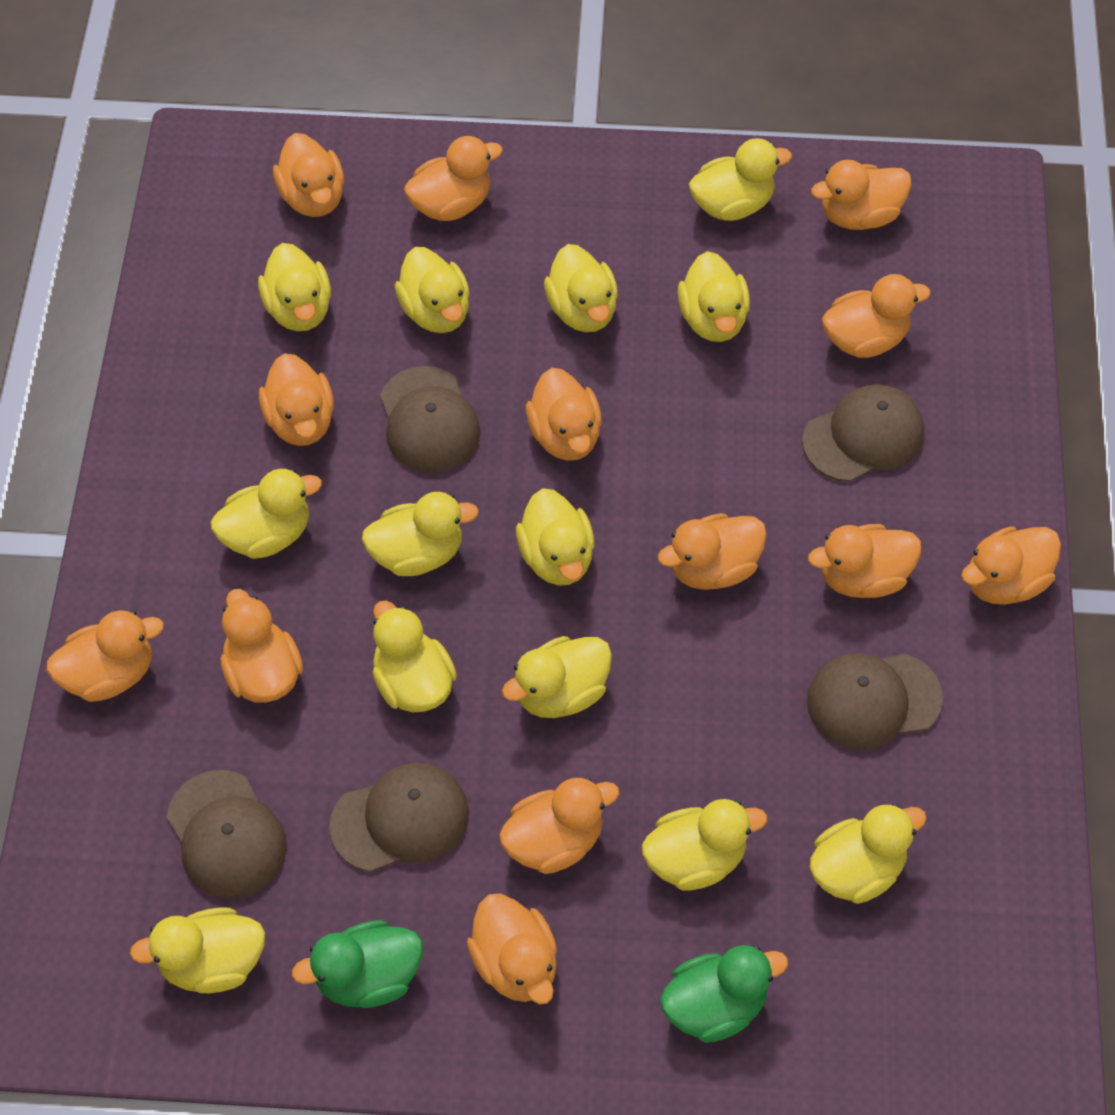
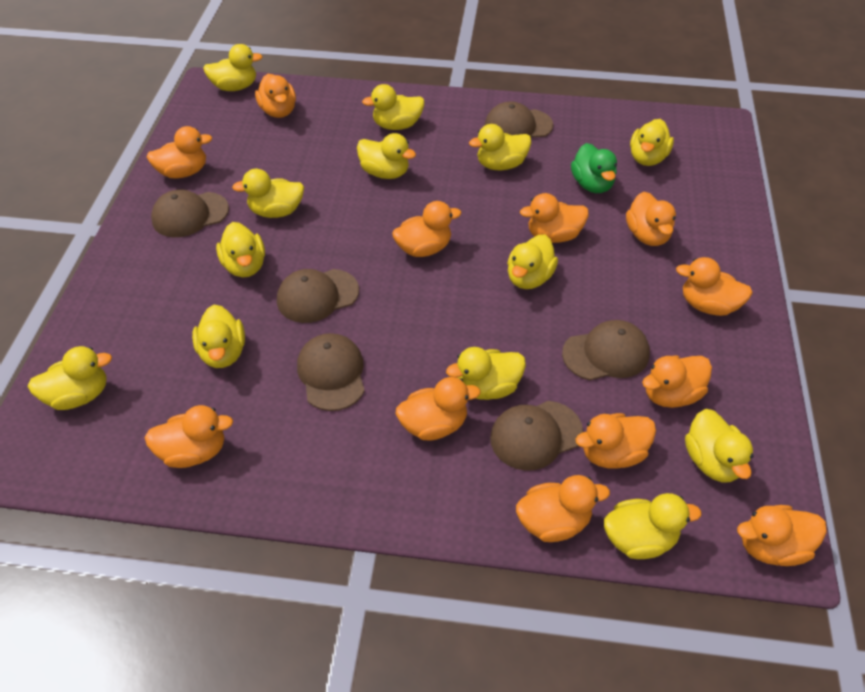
brown cap: [167,770,287,898] [329,763,469,872] [380,366,481,473] [802,384,924,482] [807,653,943,750] = 5 -> [151,190,229,237] [277,269,359,323] [297,333,365,411] [484,101,553,138] [490,401,583,471] [562,320,650,380] = 6
green duck: [292,920,423,1008] [660,945,788,1043] = 2 -> [571,143,617,193] = 1
orange duck: [46,610,164,702] [220,589,303,703] [259,353,334,446] [273,133,344,217] [404,136,503,221] [467,893,557,1004] [499,777,619,874] [526,368,602,461] [658,513,767,590] [808,524,921,598] [811,160,912,230] [822,274,931,358] [961,526,1061,605] = 13 -> [145,405,233,468] [147,126,212,179] [255,74,296,118] [392,201,461,257] [396,377,481,440] [516,475,610,542] [520,193,589,243] [575,413,656,468] [626,192,676,246] [642,355,712,408] [676,257,753,316] [737,505,827,566] = 12

